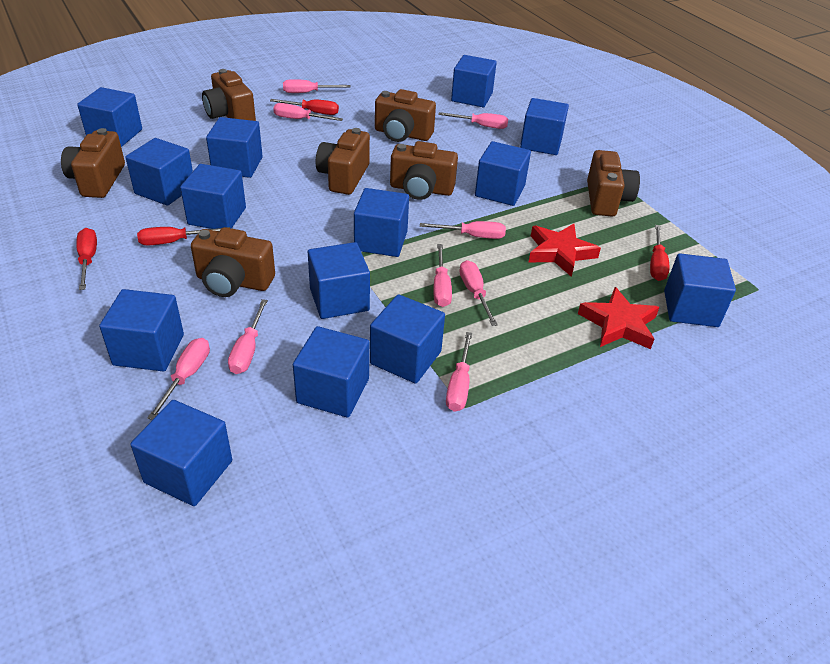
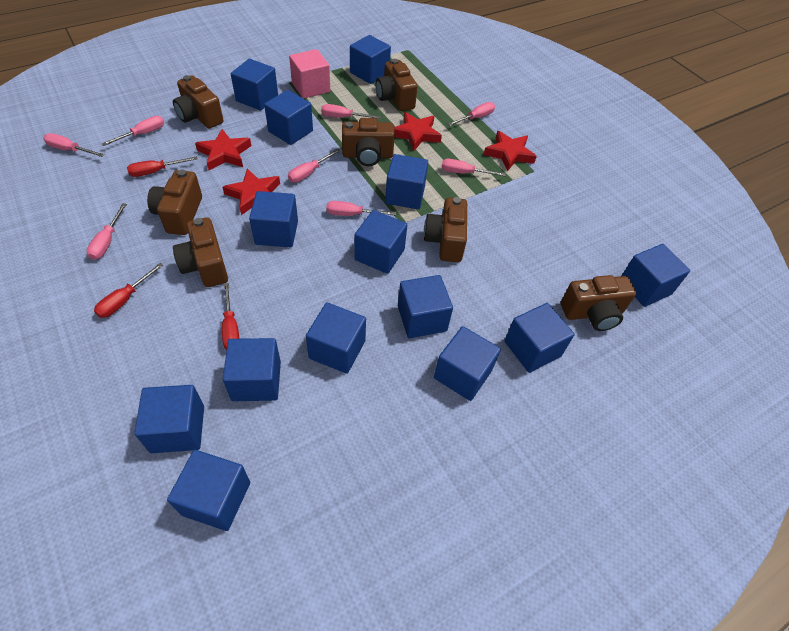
pink cube: none = 0 -> [289,49,330,99] = 1
pink screwdriver: [147,338,210,420] [228,299,268,374] [273,103,343,121] [283,79,351,93] [420,221,506,239] [433,244,452,307] [438,112,508,129] [446,332,472,412] [459,260,498,326] = 9 -> [43,133,104,157] [86,203,127,260] [102,116,164,146] [288,149,341,183] [321,104,381,119] [326,201,396,216] [441,159,506,176] [448,102,495,126] = 8
red screwdriver: [76,228,97,290] [137,227,230,246] [270,99,339,115] [650,225,669,281] = 4 -> [94,263,163,318] [127,156,198,177] [222,283,239,350] = 3
red star: [529,224,601,277] [578,287,659,349] = 2 -> [195,129,251,170] [222,169,280,215] [394,112,442,151] [484,131,537,171] = 4

